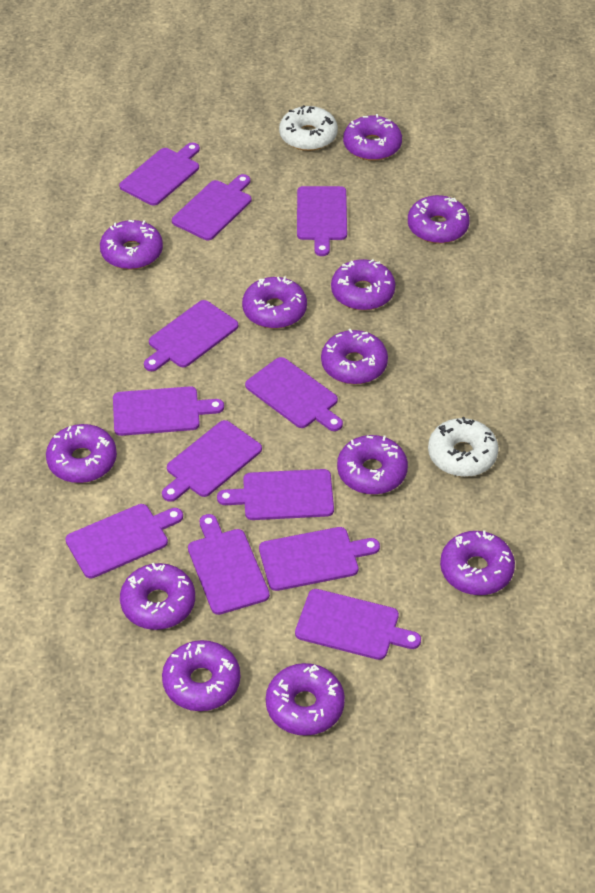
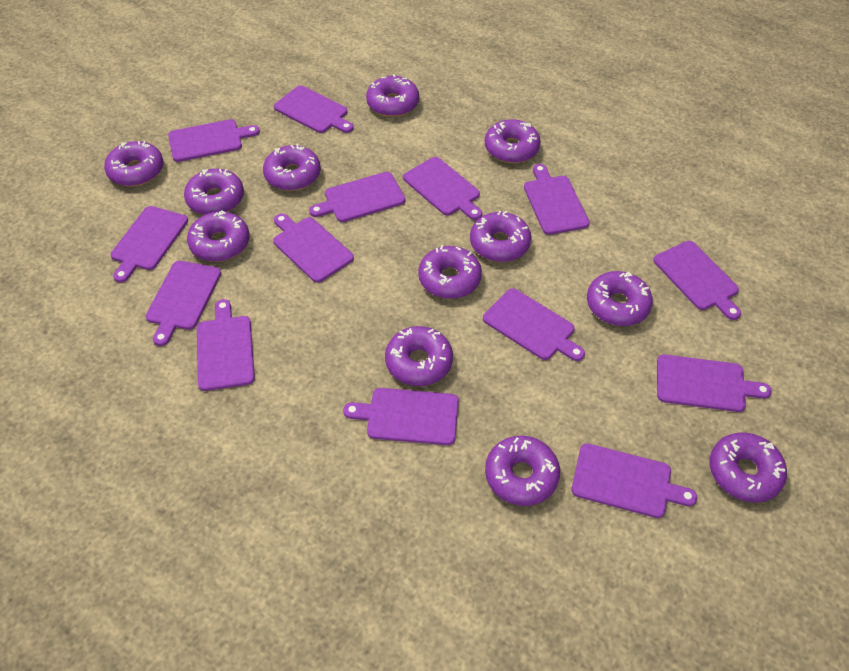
purple cutting board: [65,504,183,578] [113,386,224,436] [119,143,200,206] [144,300,238,371] [162,420,262,502] [172,174,251,240] [188,514,270,615] [217,469,334,520] [245,357,343,431] [259,527,380,591] [295,589,421,660] [297,186,347,256] = 12 -> [110,206,188,283] [146,261,221,346] [168,119,260,162] [197,299,255,391] [273,213,354,283] [274,86,354,133] [309,172,406,222] [343,388,459,445] [403,157,482,220] [483,288,585,361] [524,164,590,235] [572,443,697,518] [653,241,741,320] [657,354,772,412] = 14
white donut: [279,105,338,151] [428,417,499,477] = 2 -> none = 0

